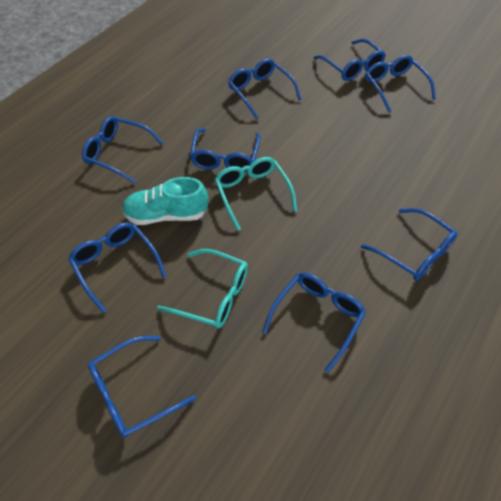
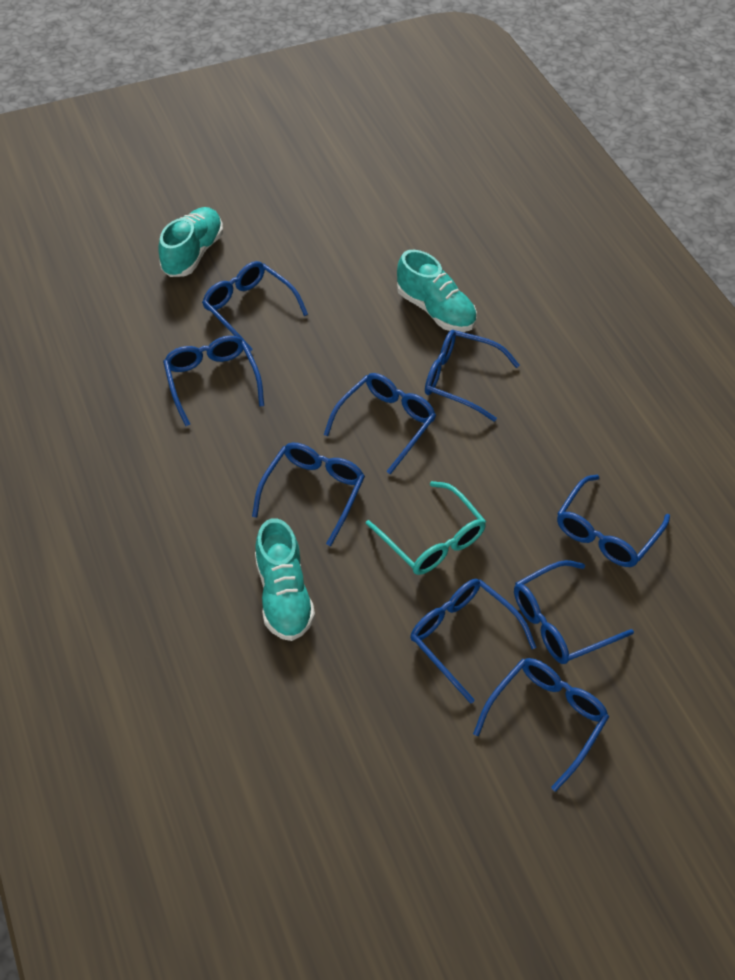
turquoise glasses: [157,249,248,328] [214,157,297,231] = 2 -> [366,481,486,575] = 1
turquoise shoe: [122,177,208,225] = 1 -> [158,207,223,277] [255,518,315,641] [397,250,477,332] = 3

